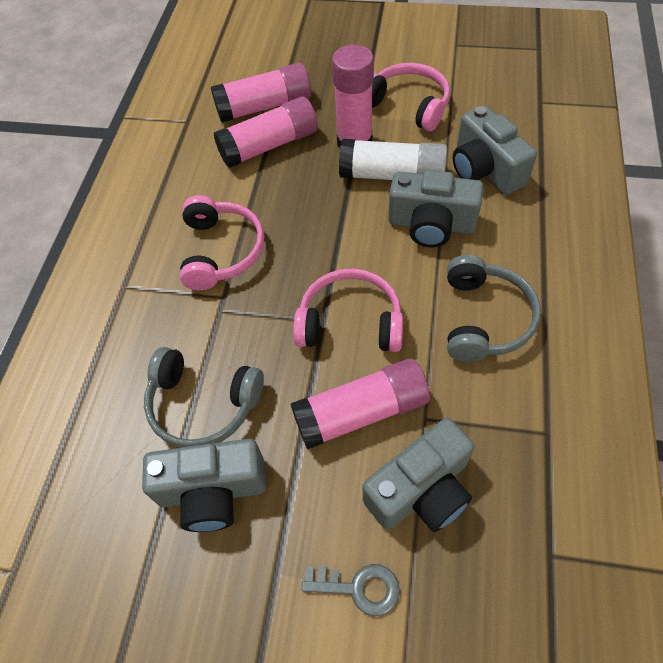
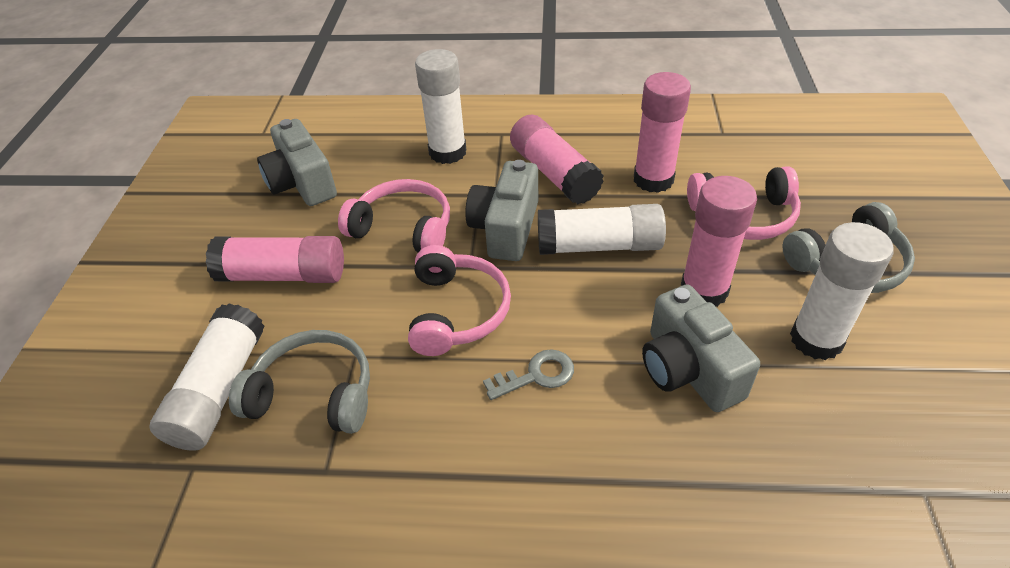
grey camera: [142,439,266,532] [363,418,474,532] [388,170,483,247] [453,105,537,195] = 4 -> [257,119,337,206] [465,160,538,261] [642,284,760,412] = 3
white glue stick: [339,139,447,180] = 1 -> [149,303,264,451] [415,49,466,164] [538,204,666,255] [790,222,894,360] = 4

